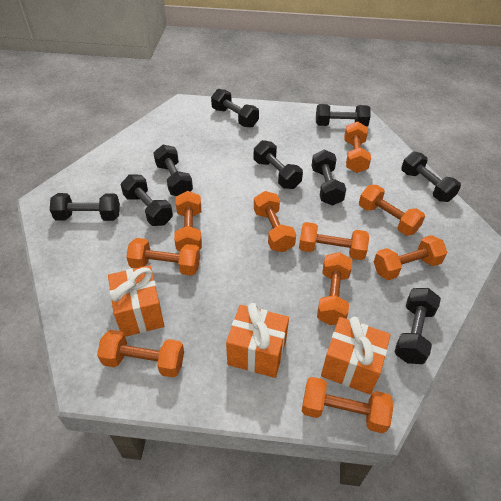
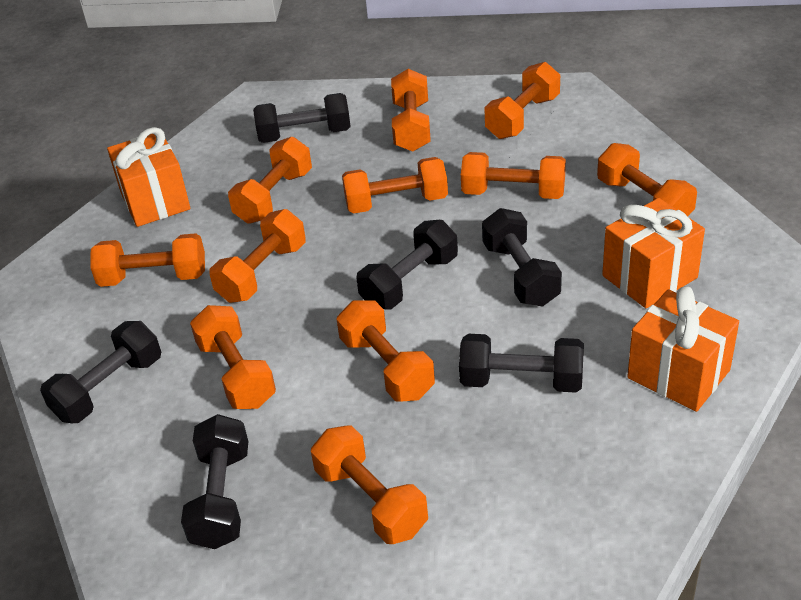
black dumbbell: [50,193,120,221] [121,174,173,226] [153,145,193,196] [211,89,259,127] [254,140,303,189] [311,150,346,206] [316,104,370,127] [395,288,441,364] [401,151,461,202] = 9 -> [40,321,161,423] [181,414,248,549] [253,93,351,143] [356,220,458,309] [459,334,584,393] [482,208,562,307] = 6
orange dumbbell: [97,330,184,378] [126,238,200,276] [174,191,202,251] [254,191,296,252] [299,222,369,260] [302,377,393,433] [317,252,352,325] [344,122,371,173] [359,185,425,236] [374,235,448,280] = 10 -> [91,233,205,287] [190,305,276,409] [209,209,306,303] [228,137,312,224] [311,426,428,544] [336,300,435,402] [342,157,448,213] [391,69,431,152] [461,152,566,199] [484,62,560,139] [597,143,697,216] = 11

